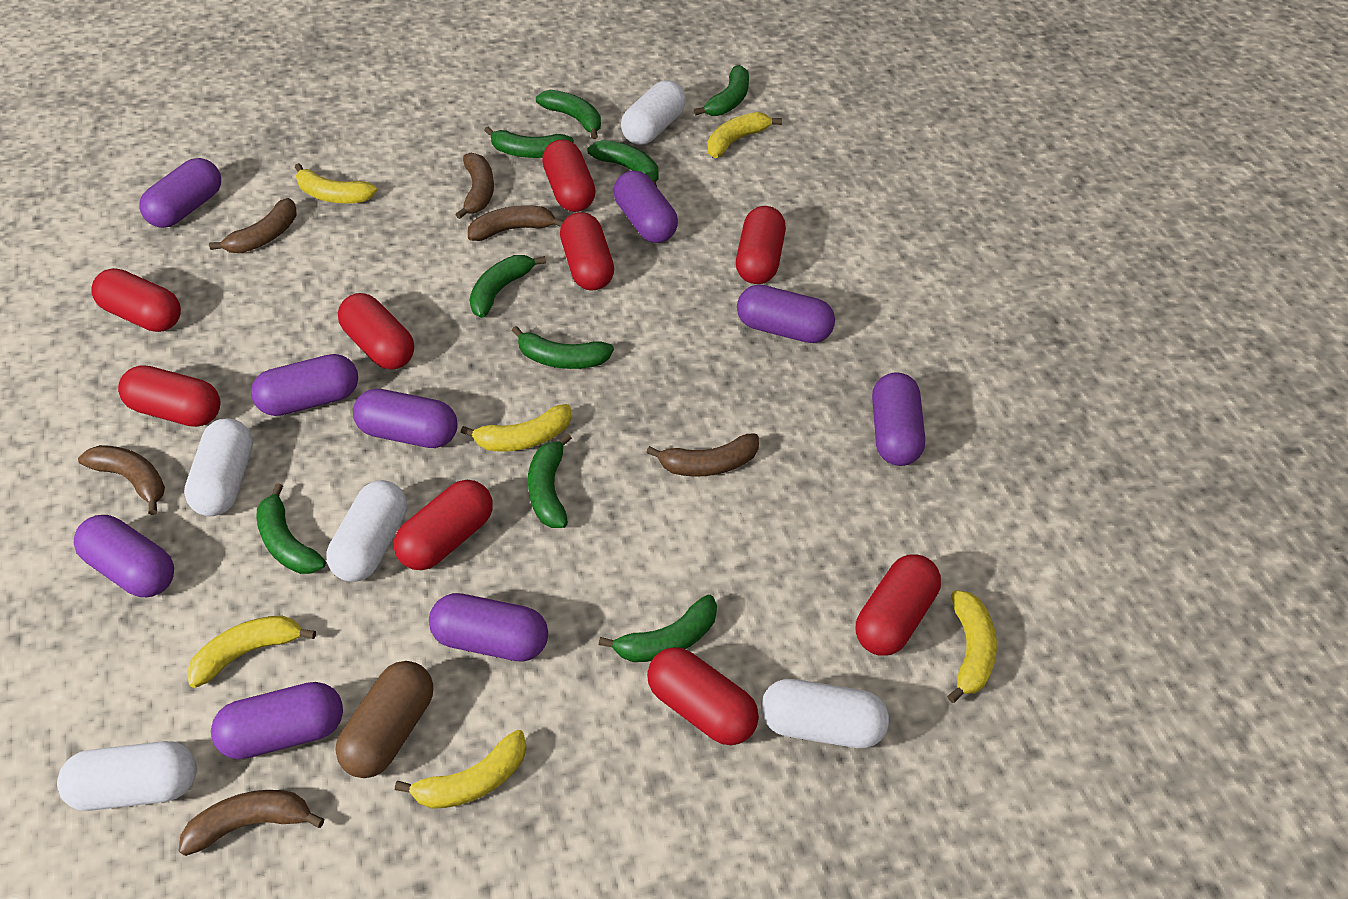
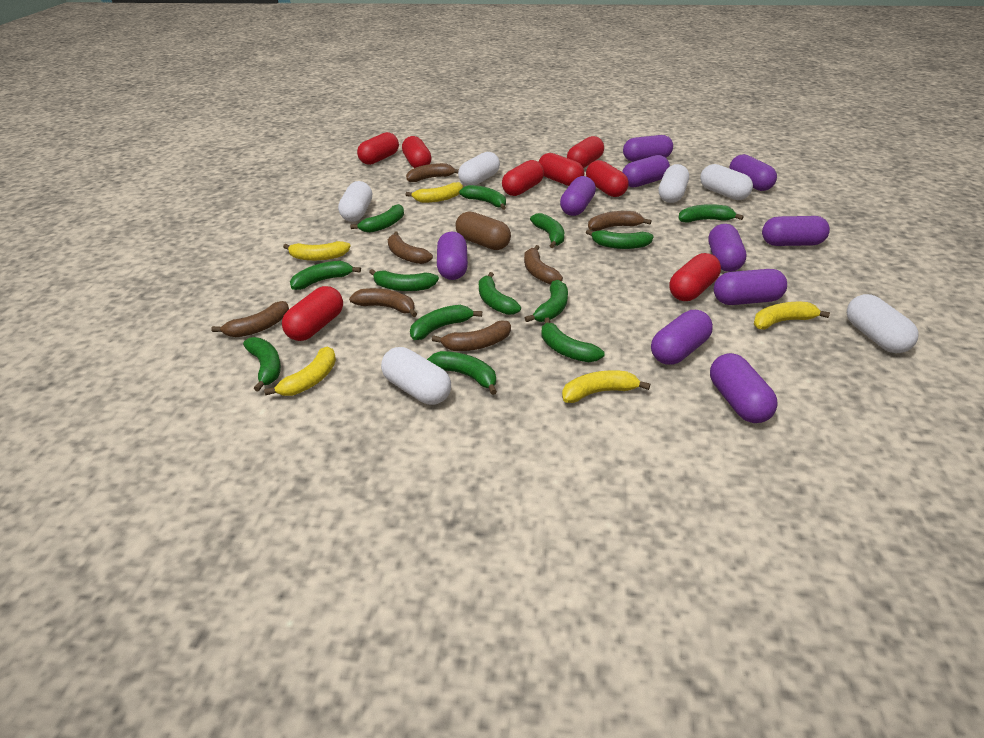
brown banana: [78,445,165,515] [179,790,324,856] [209,198,297,253] [456,153,494,219] [468,205,564,241] [646,433,759,477] = 6 -> [211,301,289,337] [349,288,417,317] [388,232,433,264] [406,163,459,182] [432,321,511,351] [524,245,563,284] [588,211,651,231] = 7
green banana: [256,483,326,574] [470,255,546,318] [484,127,574,158] [512,326,614,369] [528,433,572,528] [536,90,601,139] [587,140,659,187] [599,595,717,662] [694,65,749,116] = 9 -> [243,337,281,392] [290,261,361,290] [350,204,404,233] [369,269,439,291] [410,305,482,340] [427,351,497,395] [459,185,506,210] [479,272,521,315] [525,280,568,322] [530,213,564,248] [541,318,605,362] [586,229,654,249] [678,204,744,223] = 13
purple capsule: [74,515,174,597] [140,158,221,228] [211,682,343,759] [251,354,358,416] [353,389,458,448] [429,593,548,662] [613,170,678,243] [737,285,835,343] [872,372,925,466] = 9 -> [437,232,468,280] [560,176,596,216] [622,155,670,187] [623,135,673,162] [651,310,713,365] [709,224,746,272] [710,353,778,423] [714,269,787,305] [729,154,777,191] [762,216,830,246] = 10
red capsule: [92,268,181,332] [118,366,220,427] [338,293,414,370] [394,480,493,570] [542,139,596,212] [560,212,614,291] [647,647,759,745] [736,206,786,284] [856,554,941,656] = 9 -> [282,286,343,341] [357,132,399,165] [402,136,432,168] [502,160,544,196] [539,153,584,186] [567,136,604,168] [586,160,629,197] [670,253,721,301] = 8
white capsule: [57,741,197,811] [184,418,253,516] [326,480,407,582] [621,80,686,145] [761,679,889,748] = 5 -> [338,181,372,222] [381,347,451,405] [458,152,500,186] [659,164,689,203] [700,164,753,200] [847,294,919,353] = 6
yellow banana: [187,615,316,688] [295,163,377,203] [395,730,527,809] [461,404,571,452] [707,112,782,158] [947,590,997,703] = 6 -> [264,346,336,396] [283,241,351,261] [406,182,463,203] [562,370,650,403] [754,302,830,330] = 5

